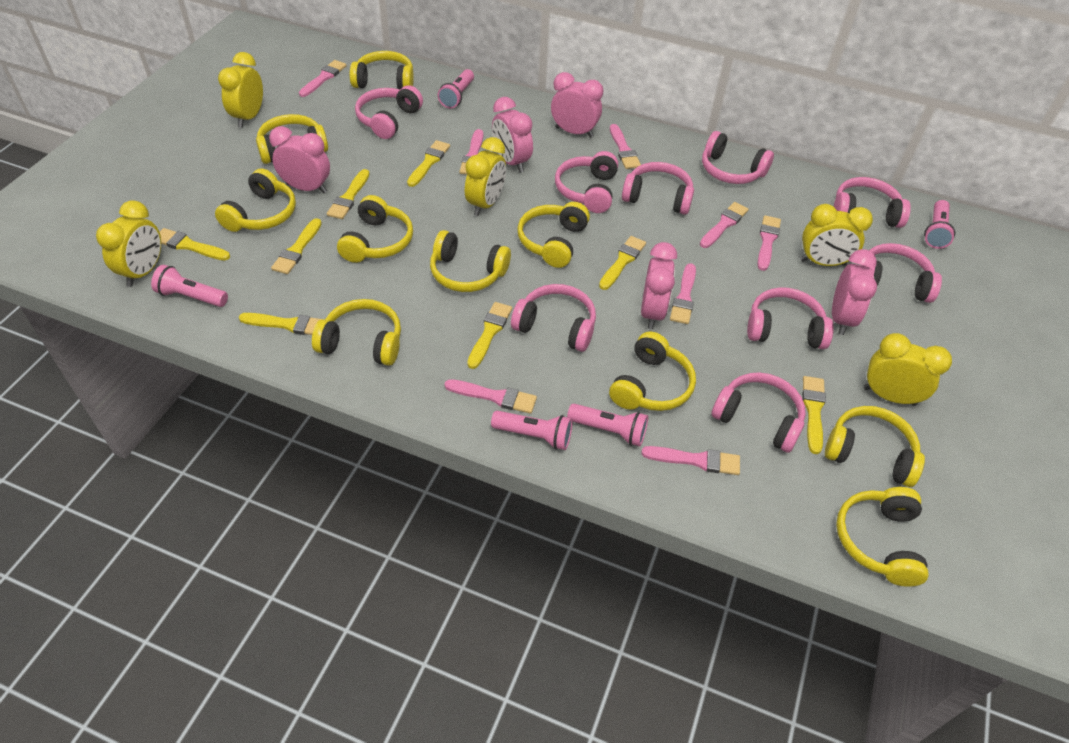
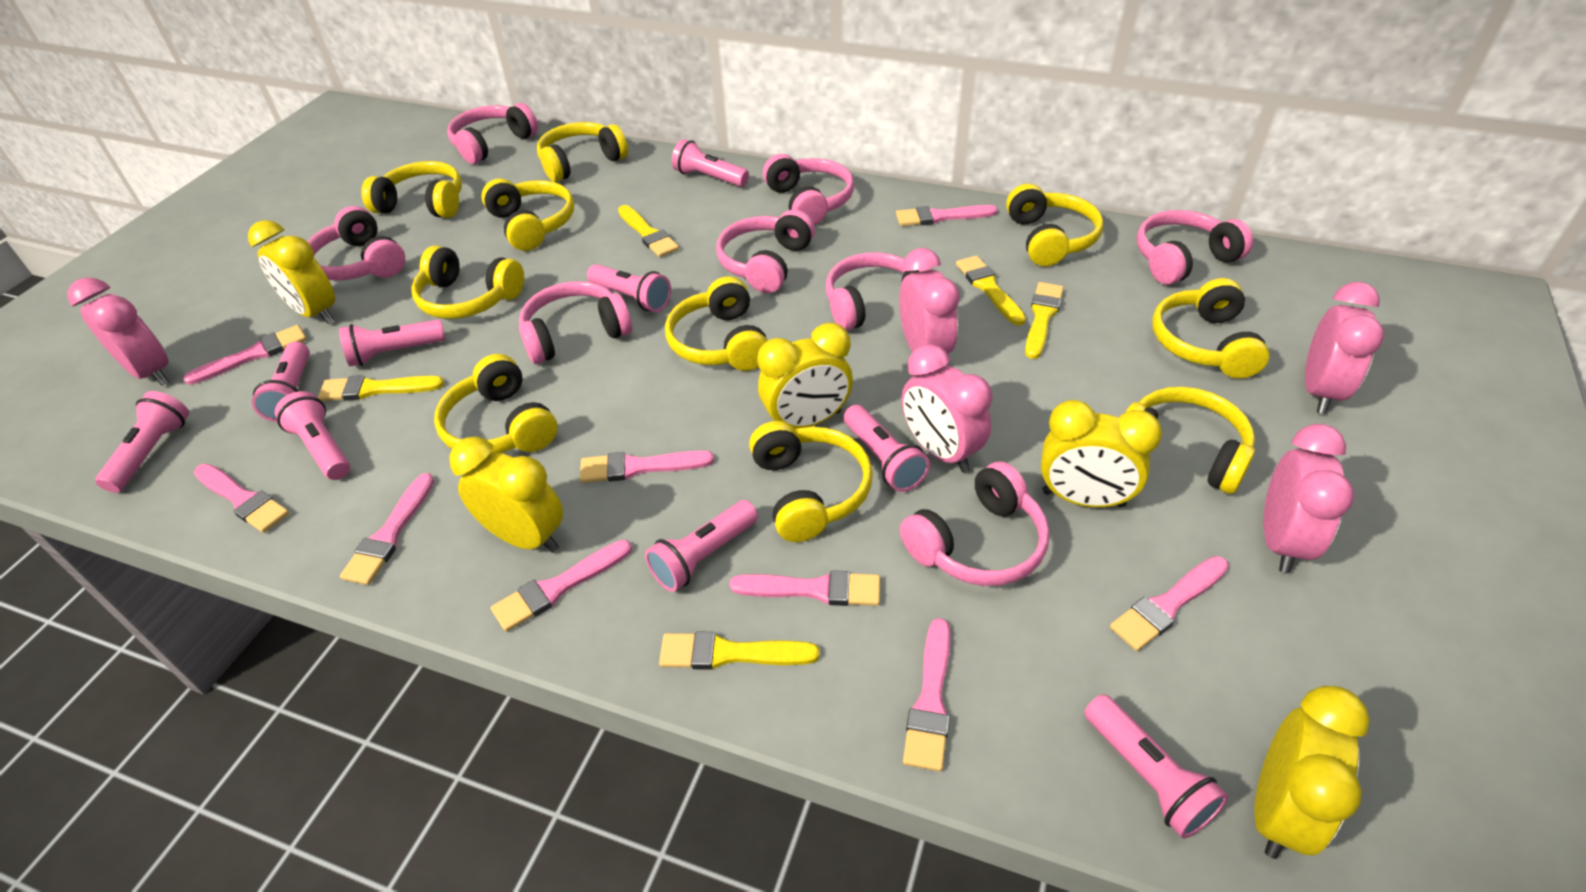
pink brush: [299,60,347,97] [445,379,537,414] [459,129,483,175] [610,124,641,169] [641,446,740,475] [670,263,696,324] [700,202,749,248] [757,215,781,271] = 8 -> [183,325,307,385] [194,464,290,533] [340,473,434,585] [491,540,632,632] [580,451,714,483] [730,570,880,606] [896,205,998,226] [903,618,950,771] [1110,556,1229,651] = 9
pink flashlight: [151,265,228,307] [438,69,474,109] [491,411,572,450] [567,404,648,446] [924,200,955,249] = 5 -> [95,391,189,493] [252,342,310,422] [275,391,350,480] [339,320,446,366] [587,264,671,312] [645,500,758,592] [672,139,749,187] [844,405,930,492] [1085,694,1228,839] = 9
pink headphones: [355,85,423,139] [511,284,596,352] [555,151,618,213] [622,162,694,215] [702,131,774,184] [711,372,806,453] [747,287,834,349] [834,177,911,228] [862,243,942,303] = 9 -> [307,206,405,281] [447,103,538,164] [519,281,632,364] [716,209,815,293] [763,154,854,225] [826,252,931,331] [900,461,1050,586] [1137,210,1253,285] = 8
yellow brush: [160,228,230,260] [239,313,325,335] [271,218,322,274] [327,169,370,219] [407,140,450,187] [467,302,512,369] [599,236,646,290] [802,376,826,454] = 8 -> [318,375,444,401] [618,205,679,257] [659,632,820,670] [956,256,1026,326] [1025,282,1064,359] = 5

